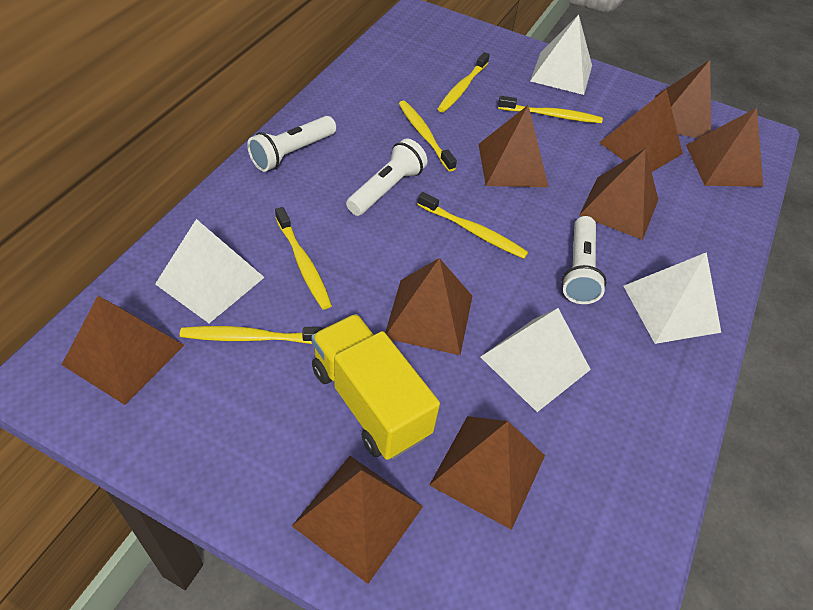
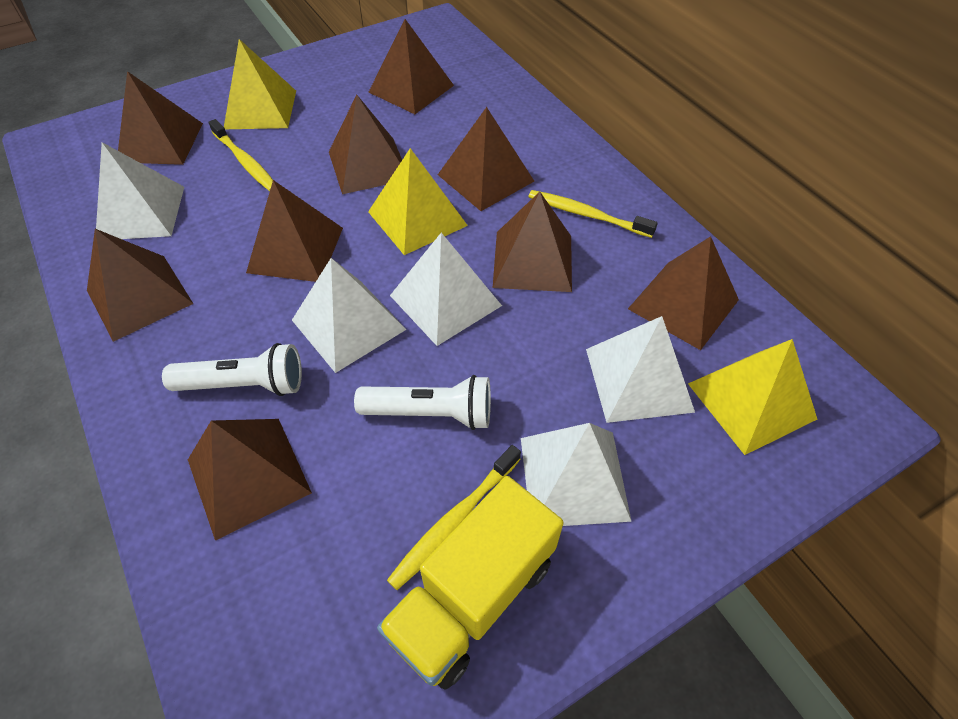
white flashlight: [247,116,336,172] [346,139,428,216] [561,216,606,304] = 3 -> [162,343,302,396] [354,375,491,430] = 2
white pyramid: [155,219,265,323] [481,308,591,412] [530,15,592,95] [623,252,721,344] = 4 -> [96,142,184,239] [292,258,406,373] [390,233,502,346] [521,423,632,526] [586,316,695,423] = 5
yellow pyramid: none = 0 -> [224,39,296,129] [368,148,468,255] [688,339,817,455] = 3
yellow toothbrush: [180,326,324,344] [275,207,332,310] [399,101,457,172] [417,192,528,259] [438,52,490,112] [498,96,603,123] = 6 -> [208,119,273,191] [387,445,521,590] [528,190,658,238] = 3

